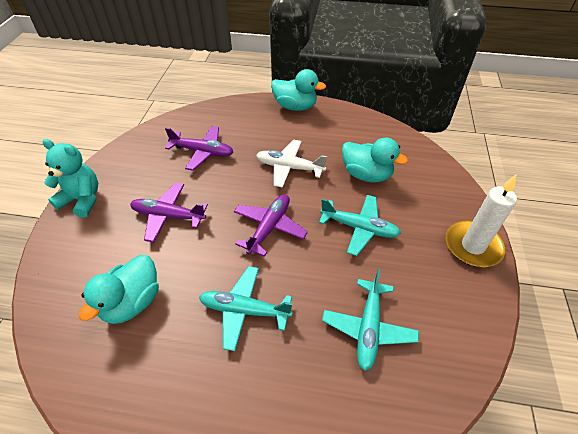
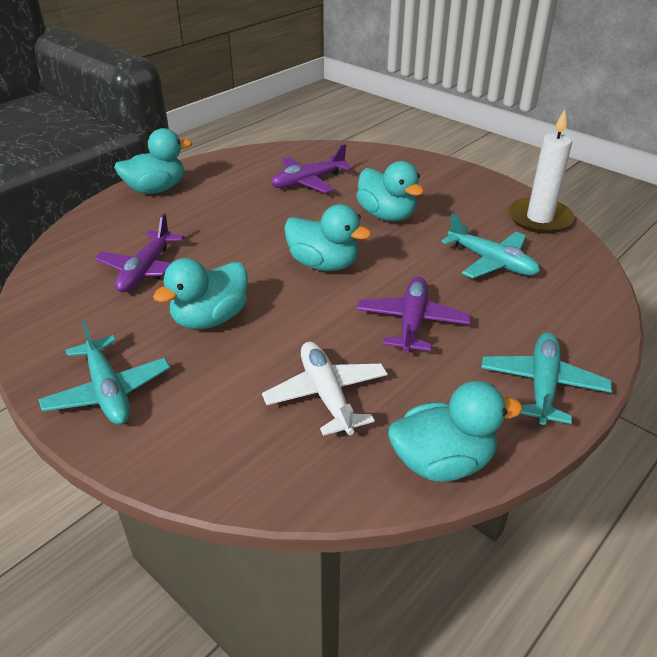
turquoise duck: [79,255,159,324] [271,69,326,111] [342,137,408,183] = 3 -> [114,128,192,194] [153,258,248,330] [284,204,372,271] [356,161,424,221] [388,381,523,482] = 5
turquoise teddy bear: [42,139,98,218] = 1 -> none = 0

